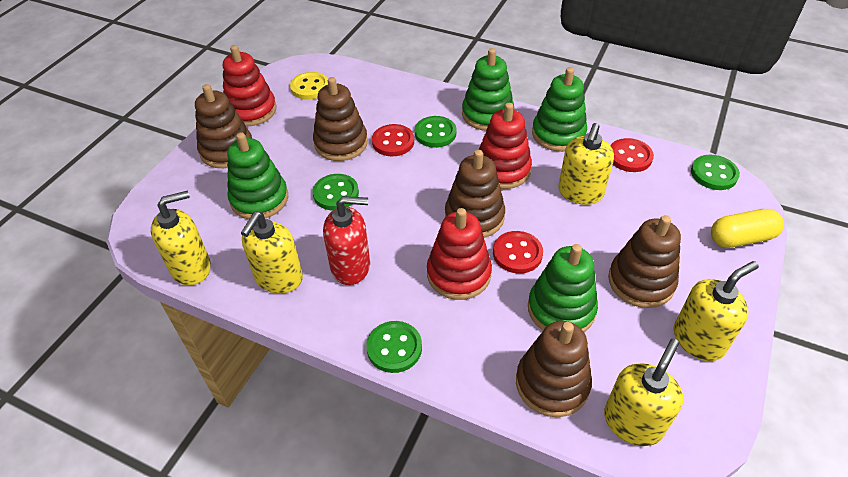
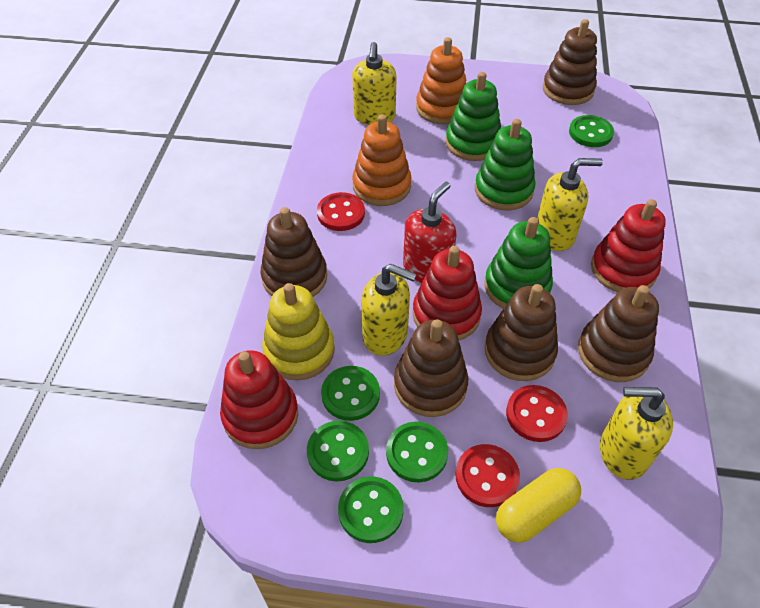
green button: [313,174,359,210] [366,321,422,373] [415,116,457,148] [691,155,740,190] = 4 -> [307,421,369,481] [321,366,380,421] [338,476,404,543] [386,422,448,482] [569,115,614,147] = 5
green stacking toy: [227,133,288,220] [462,48,514,131] [528,244,598,332] [532,67,587,152] = 4 -> [446,72,501,161] [475,119,536,211] [484,217,553,309] = 3
orange stacking toy: none = 0 -> [352,114,411,206] [416,37,466,124] = 2
yellow button: [290,72,328,100] = 1 -> none = 0
yellow soap dispenser: [151,191,211,286] [241,212,303,294] [558,123,614,205] [604,339,683,446] [674,261,759,361] = 5 -> [352,42,397,125] [361,264,417,356] [537,158,603,251] [600,387,673,480] = 4
yellow stacking toy: none = 0 -> [262,283,335,380] = 1

